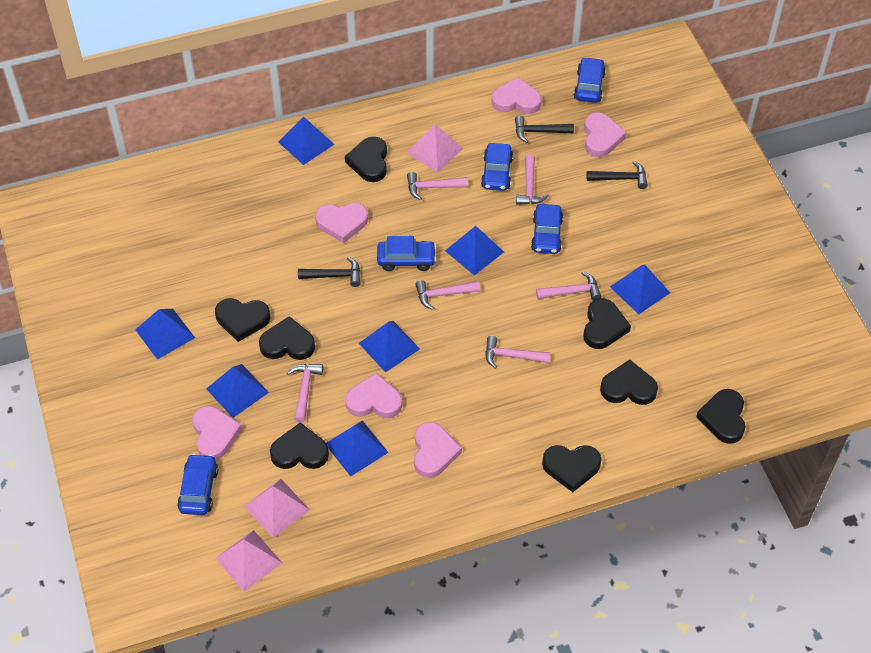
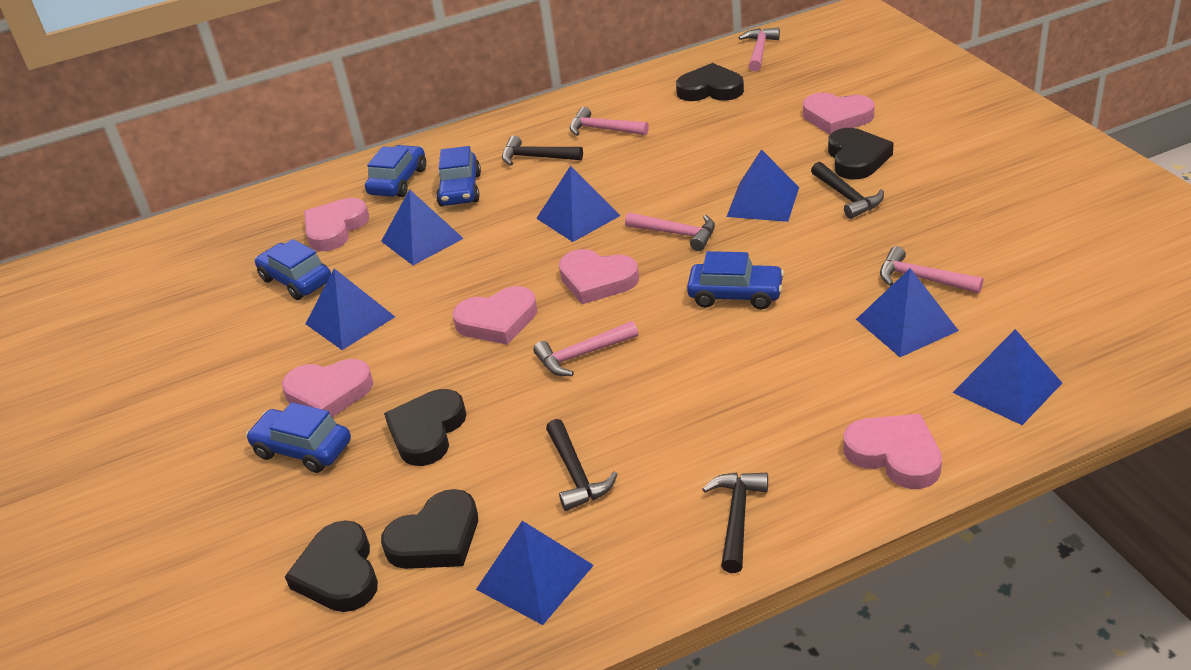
black hammer: [298,257,361,287] [515,116,574,143] [586,161,648,189] = 3 -> [502,135,583,166] [546,419,618,511] [702,472,768,573] [811,162,884,219] = 4
black heart: [215,298,270,342] [259,316,315,360] [270,422,329,469] [345,137,387,182] [542,445,601,492] [583,298,631,349] [600,360,658,405] [696,389,746,444] = 8 -> [285,520,378,612] [381,489,478,569] [384,389,466,466] [676,63,744,101] [828,128,893,179] = 5
pink hammer: [287,364,323,423] [407,172,468,200] [415,280,480,310] [485,336,550,369] [516,154,549,205] [536,271,601,301] = 6 -> [533,321,638,376] [570,107,649,136] [625,212,715,251] [738,28,780,72] [880,246,983,294] = 5
pink pyramid: [215,530,282,592] [244,479,310,538] [407,124,463,173] = 3 -> none = 0

